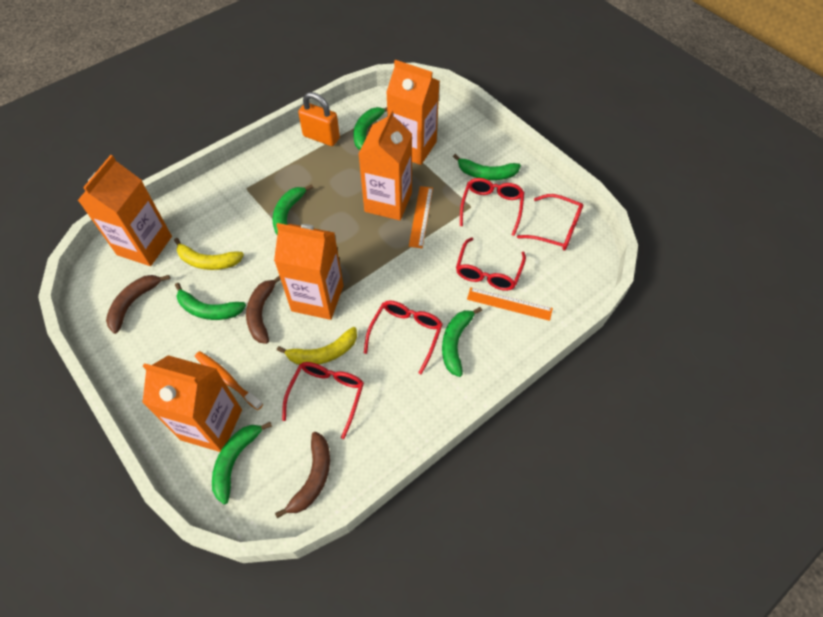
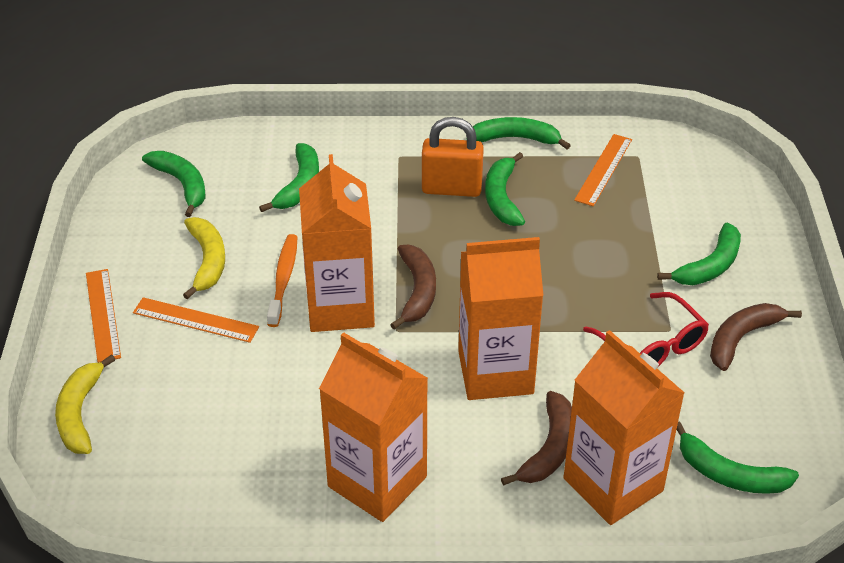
orange carton: [78,155,172,266] [142,355,242,452] [274,223,344,320] [359,109,412,220] [386,60,439,165] = 5 -> [299,154,375,332] [319,332,428,522] [458,237,544,400] [563,330,685,525] = 4
orange ruler: [409,186,433,248] [467,287,553,321] = 2 -> [86,269,121,363] [133,297,259,343] [574,134,632,206] = 3
red glasses: [282,362,364,439] [364,300,443,375] [456,237,526,291] [460,178,524,236] [517,194,583,250] = 5 -> [583,292,709,367] = 1

